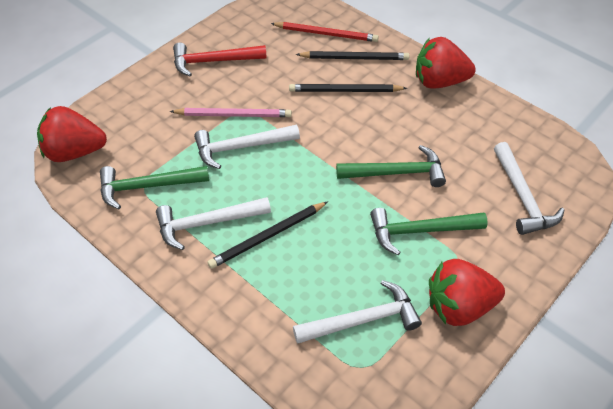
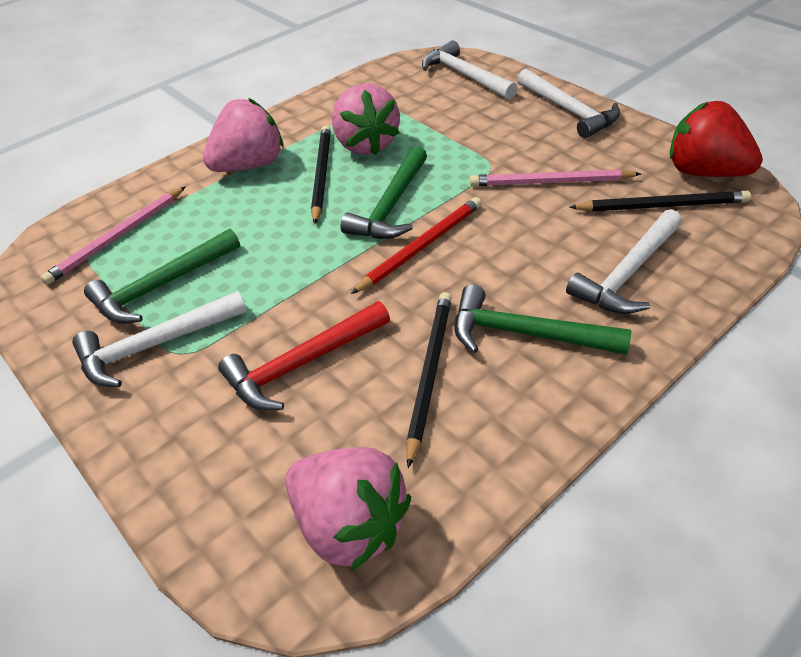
pink pencil: [170,108,292,117] = 1 -> [41,187,185,285] [470,169,641,186] = 2
pink strawberry: none = 0 -> [203,98,284,172] [285,447,411,571] [332,83,400,155] = 3
red strawberry: [37,106,107,162] [416,37,476,89] [429,259,505,326] = 3 -> [670,101,763,177] = 1

